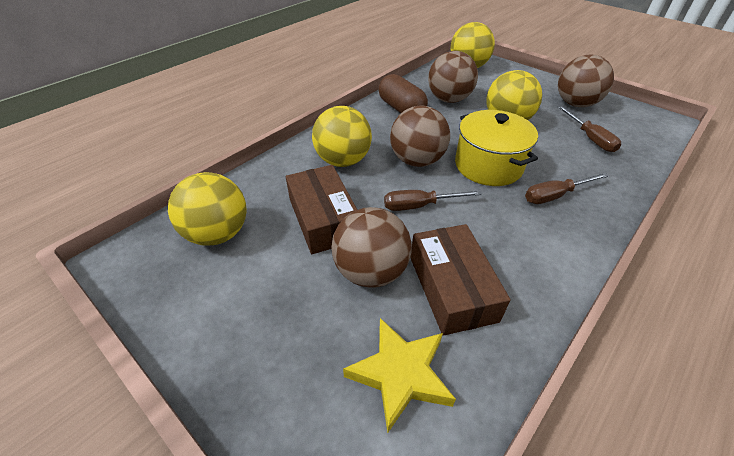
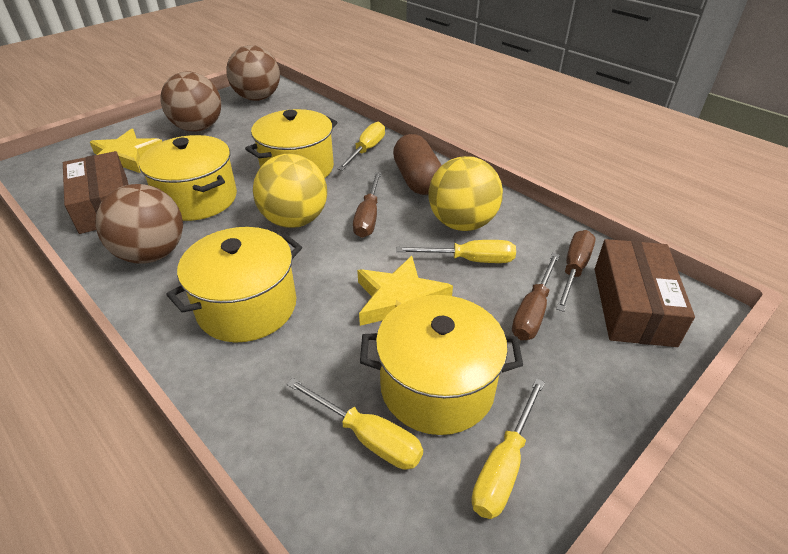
brown ball: [331,207,412,288] [390,105,450,167] [428,51,478,103] [558,55,614,107] = 4 -> [96,184,183,264] [160,71,221,132] [226,45,280,101] = 3
yellow ball: [168,172,247,246] [312,106,372,167] [450,22,495,68] [486,70,542,120] = 4 -> [253,154,327,228] [428,156,503,231] = 2
yellow pot: [455,110,538,186] = 1 -> [139,135,237,221] [166,227,302,343] [245,109,337,178] [360,295,523,435] = 4
yellow screwdriver: none = 0 -> [287,378,423,469] [337,122,385,170] [396,240,516,263] [471,378,545,519] = 4
yellow star: [343,318,456,433] = 1 -> [90,128,162,173] [357,256,453,326] = 2

